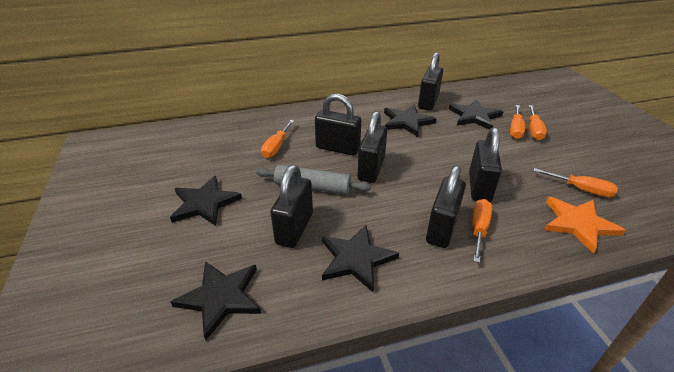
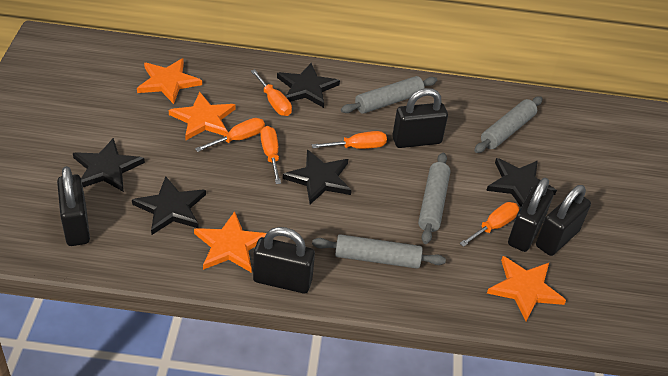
black padlock: [270,165,313,248] [315,94,361,156] [358,111,387,183] [418,52,443,111] [426,165,466,248] [469,127,502,202] = 6 -> [57,166,90,246] [253,227,315,293] [392,88,448,148] [508,177,553,252] [536,185,591,256] = 5
grey rolling pin: [256,165,371,195] = 1 -> [312,234,446,269] [341,76,437,114] [418,153,450,244] [474,96,543,153] = 4
orange star: [544,197,626,254] = 1 -> [137,58,202,104] [169,92,235,140] [194,211,266,273] [487,256,566,321] = 4

